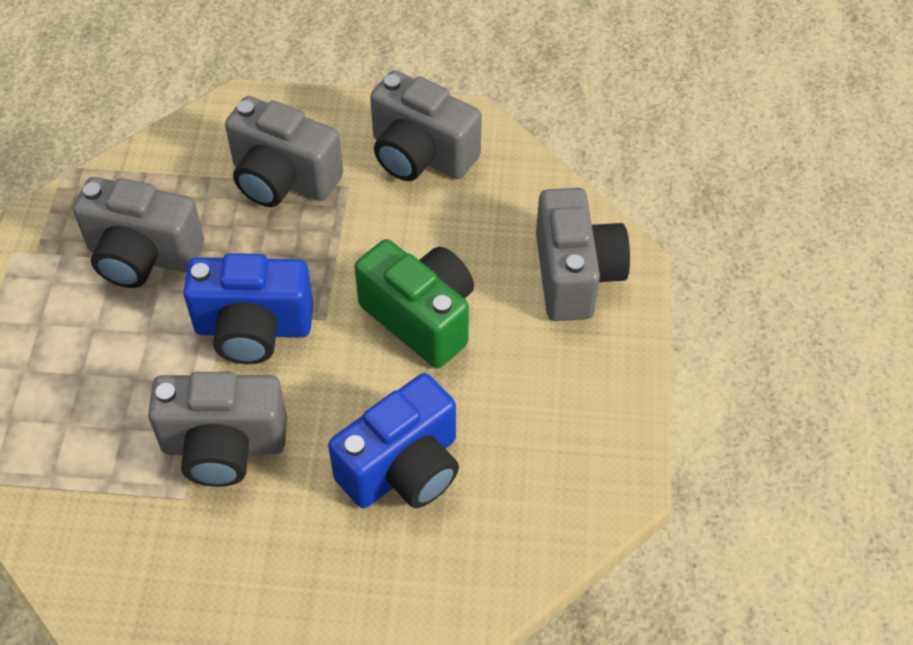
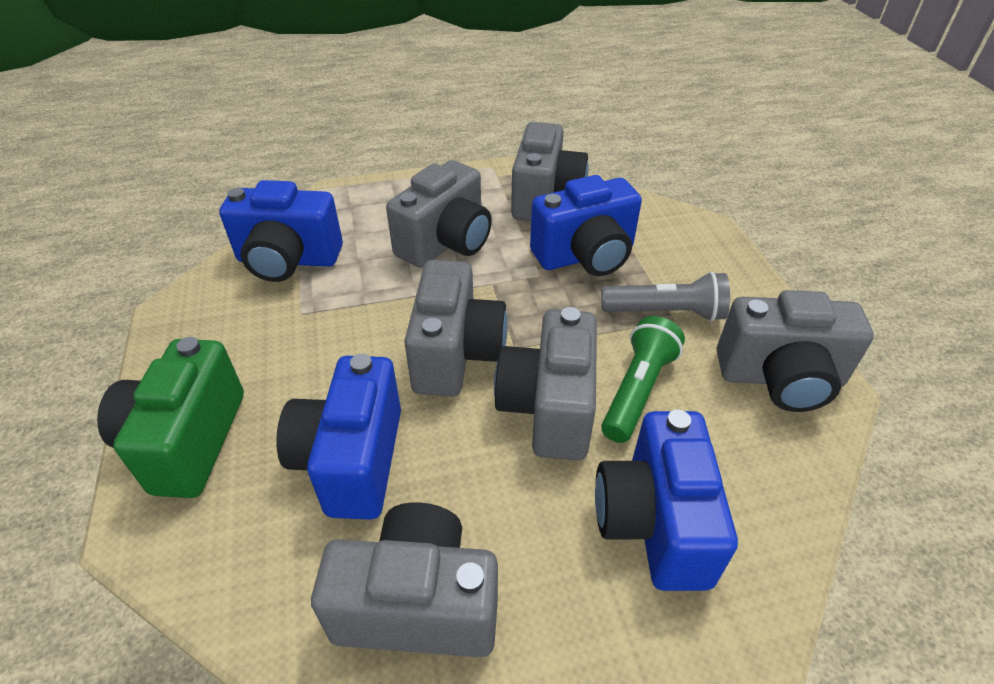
blue camera: [183,253,314,364] [328,373,459,508] = 2 -> [219,180,343,282] [276,354,401,520] [530,175,642,276] [595,410,738,591] = 4
green flashlight: none = 0 -> [601,316,685,443] = 1
grey camera: [73,177,204,288] [148,372,287,487] [225,96,343,207] [370,70,482,181] [536,188,630,321] = 5 -> [311,503,498,657] [386,160,492,268] [404,260,508,396] [494,307,597,461] [511,122,589,221] [717,290,874,412] = 6
grey flashlight: none = 0 -> [602,271,730,321] = 1

